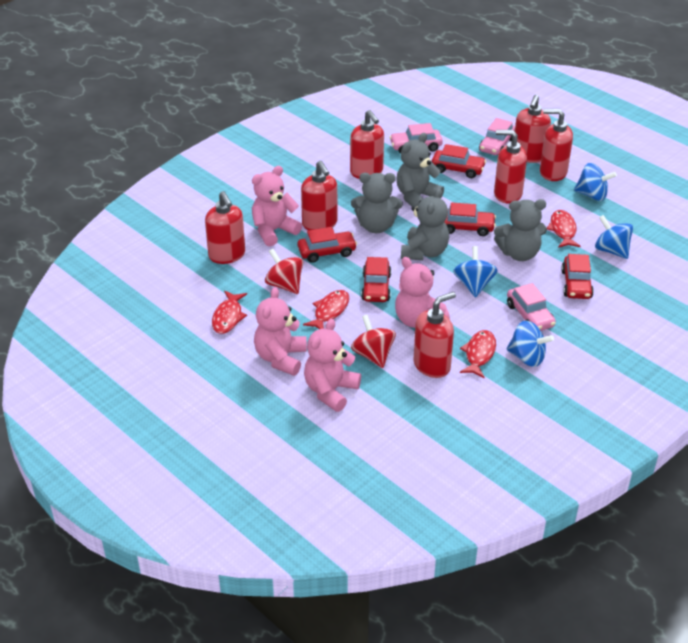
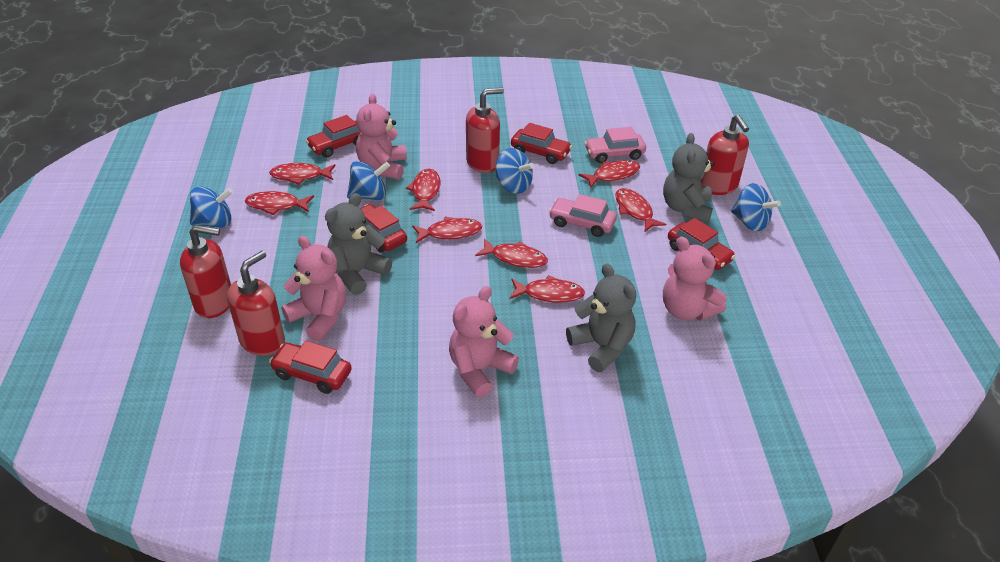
grey teddy bear: [351,173,403,233] [397,133,444,207] [401,188,449,260] [494,199,547,261] = 4 -> [325,193,392,295] [566,263,636,372] [663,133,715,223] = 3
pink car: [389,123,443,154] [479,118,515,155] [507,283,556,331] = 3 -> [549,194,617,237] [584,127,646,163] = 2
red fish: [212,291,247,334] [303,290,349,329] [460,330,496,378] [547,210,581,248] = 4 -> [245,191,314,215] [269,163,336,185] [406,169,440,211] [412,217,482,243] [475,238,548,268] [510,275,585,303] [578,160,640,188] [615,188,666,232] = 8
red soap dispenser: [205,191,245,264] [301,161,337,230] [350,110,384,179] [414,292,456,378] [494,130,527,204] [515,95,551,163] [540,109,573,181] = 7 -> [180,225,231,318] [227,251,285,356] [466,88,504,173] [701,115,749,195] = 4
red spinning top: [265,249,303,294] [351,315,396,368] = 2 -> none = 0

